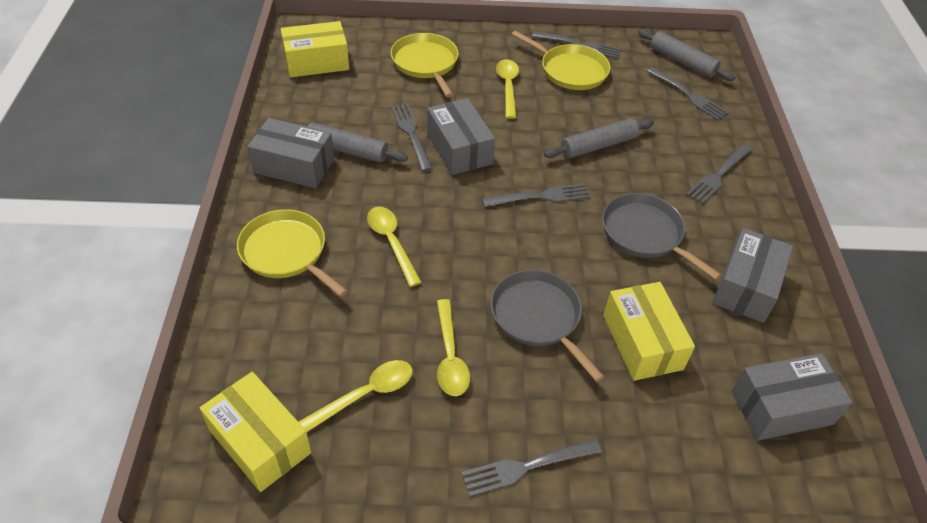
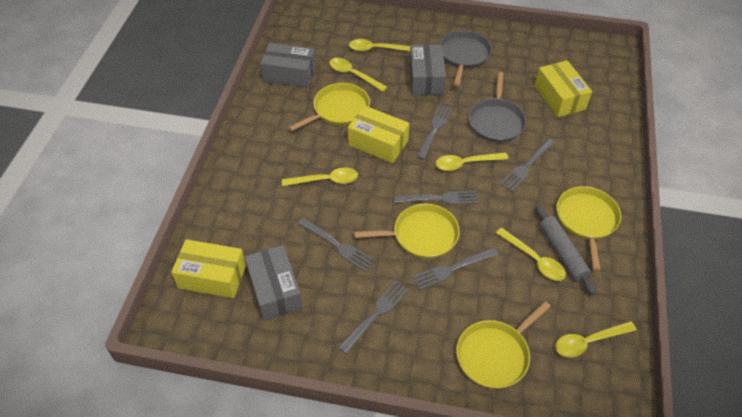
grey box: [247,118,334,188] [427,98,495,175] [713,228,793,323] [732,353,853,440] = 4 -> [245,245,303,321] [260,43,316,88] [409,44,446,95] = 3
grey rolling pin: [293,122,408,163] [544,118,654,158] [637,29,736,81] = 3 -> [536,205,596,295] = 1
yellow pan: [237,209,347,297] [391,33,459,97] [512,31,610,90] = 3 -> [288,83,370,131] [354,204,460,259] [456,301,551,389] [557,186,621,271] = 4
yellow spoon: [298,360,413,432] [367,207,422,287] [437,299,470,396] [496,59,519,119] = 4 -> [282,167,358,186] [329,58,387,92] [349,39,410,51] [435,153,508,171] [496,228,566,281] [555,321,637,357] = 6

